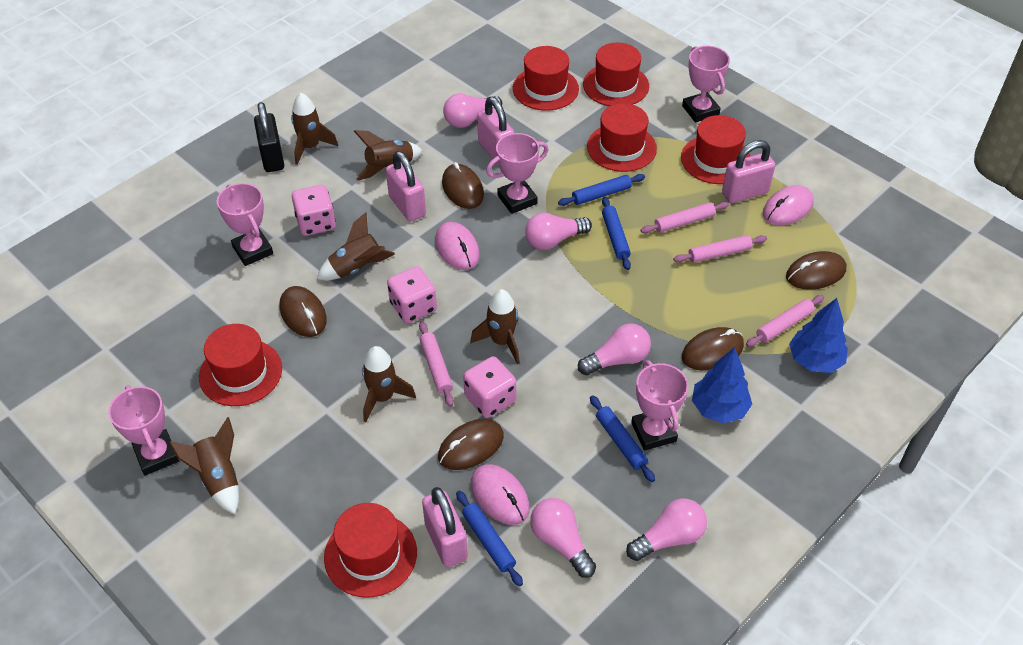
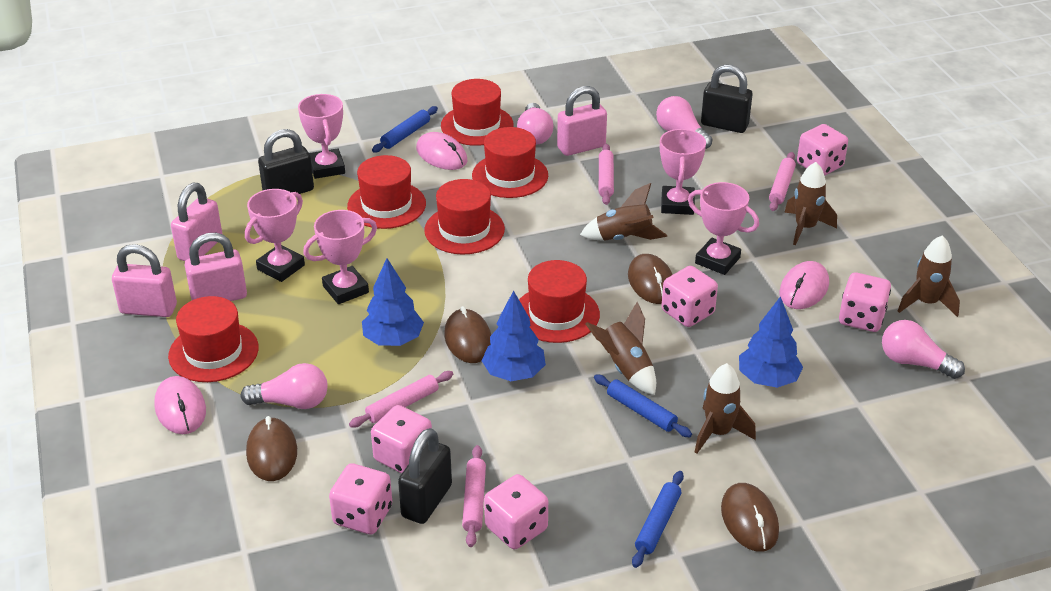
black padlock: [254,102,284,172] = 1 -> [258,129,314,194] [398,428,452,524] [701,65,753,133] = 3
blue rolling pin: [456,491,523,586] [558,174,645,206] [590,395,655,482] [602,197,631,270] = 4 -> [372,106,438,152] [594,374,692,437] [632,471,684,568] = 3
blue tree: [692,347,752,423] [789,298,848,373] = 2 -> [362,258,424,346] [482,291,546,381] [739,296,803,388] = 3
brown mouse: [279,286,327,337] [438,419,504,470] [442,162,484,209] [682,327,744,371] [786,251,846,290] = 5 -> [246,416,297,481] [444,306,491,363] [628,254,673,304] [721,483,779,551] = 4
brown rocket: [169,417,239,514] [291,93,338,165] [317,212,395,280] [354,130,423,181] [362,346,416,422] [470,289,520,364] = 6 -> [580,183,667,241] [586,302,656,395] [695,363,756,454] [784,162,837,245] [898,235,960,317] = 5
pink dice: [292,185,336,236] [387,266,437,323] [463,356,516,418] = 3 -> [329,463,392,535] [371,405,432,473] [484,474,548,550] [661,266,718,327] [797,124,848,176] [839,273,891,332] = 6
pink light bulb: [443,93,502,128] [525,213,592,250] [530,498,596,578] [578,323,651,375] [626,498,707,561] = 5 -> [241,363,328,409] [517,103,553,145] [656,96,713,149] [882,320,965,379] = 4

